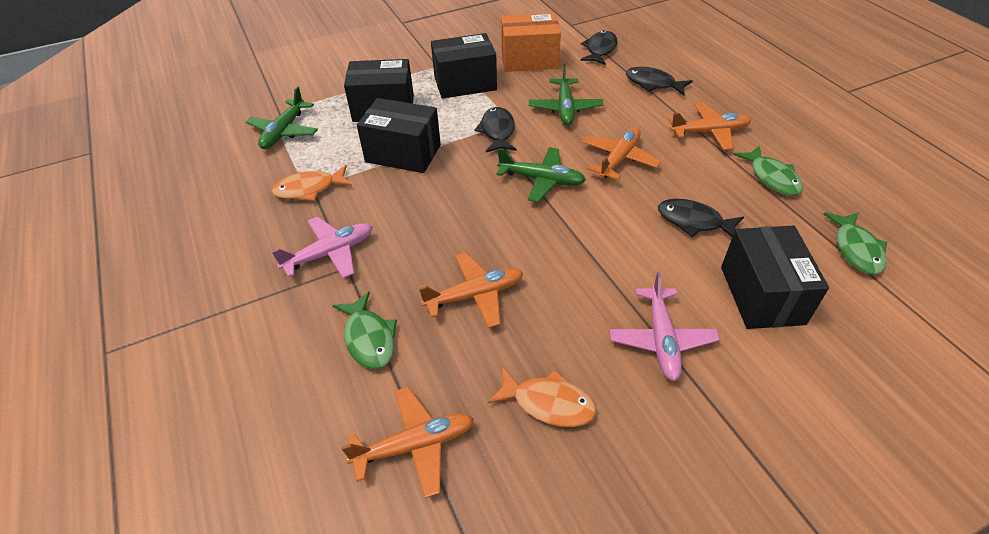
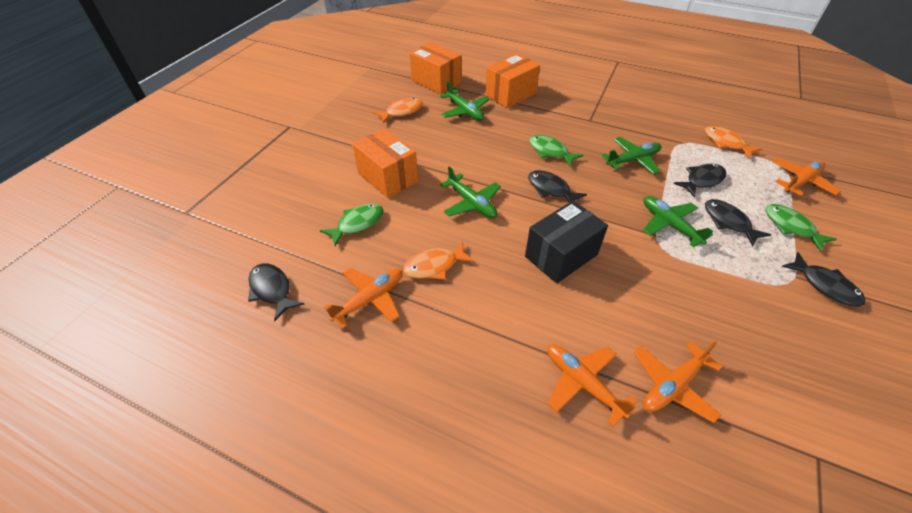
black box: [344,59,414,122] [357,98,441,173] [431,33,497,99] [721,225,829,329] = 4 -> [525,200,608,283] = 1
black fish: [474,107,517,152] [580,30,618,65] [626,67,693,96] [658,199,744,237] = 4 -> [248,263,304,321] [528,170,587,202] [673,164,726,197] [705,199,771,247] [782,252,866,306] = 5
green plane: [246,86,318,149] [496,147,586,202] [529,64,603,125] = 3 -> [440,81,489,121] [440,166,501,218] [602,137,661,174] [643,196,713,247] = 4
orange box: [501,13,561,72] = 1 -> [352,129,418,198] [410,42,461,94] [485,54,540,108] = 3
orange fish: [272,165,352,201] [488,367,596,427] = 2 -> [373,98,423,123] [403,241,475,280] [705,126,762,159] = 3
pink plane: [271,217,373,278] [609,272,720,381] = 2 -> none = 0

